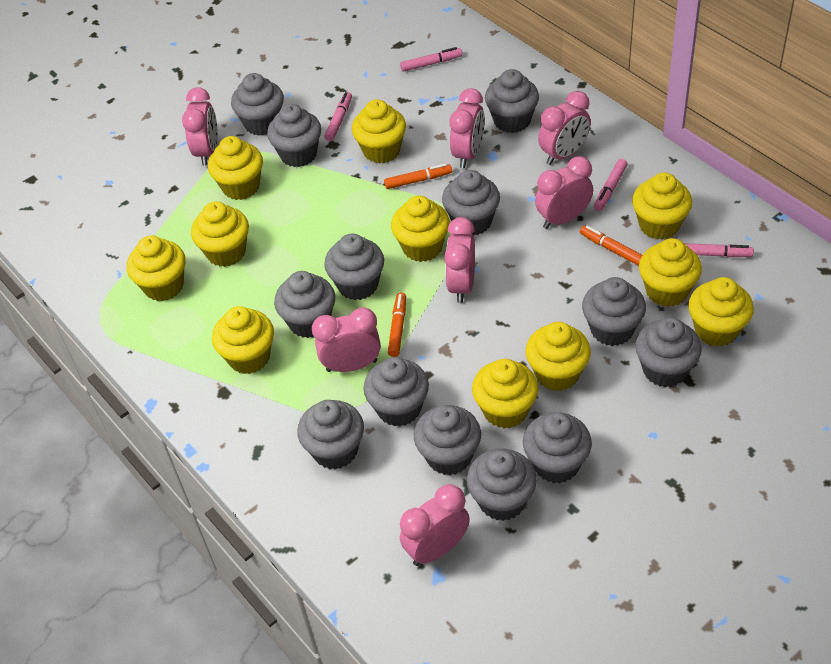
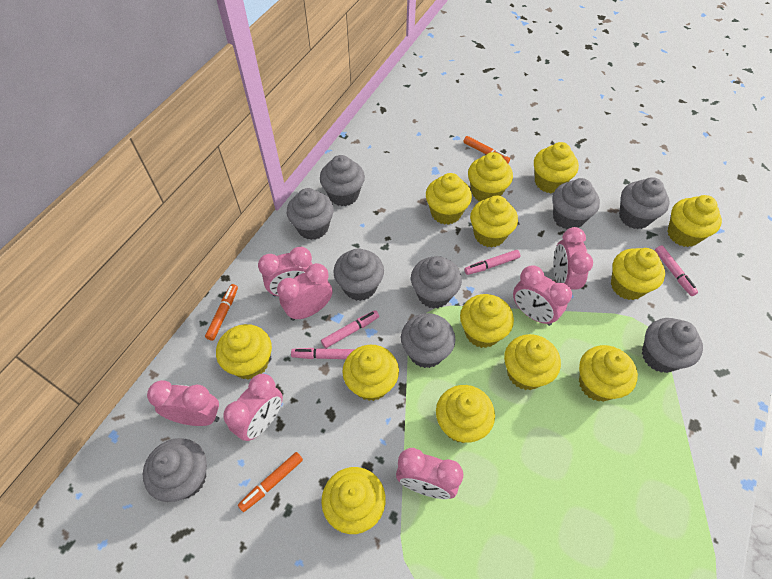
grey cupcake: [231,73,284,136] [267,104,321,167] [274,271,335,338] [298,400,364,469] [324,234,384,300] [363,357,429,427] [414,405,481,475] [442,170,500,236] [467,449,537,521] [485,69,539,133] [523,412,592,483] [582,277,646,346] [635,317,702,387] = 13 -> [143,438,207,502] [287,188,334,240] [320,155,365,206] [333,248,384,301] [401,313,455,368] [411,256,462,309] [552,178,600,229] [619,177,669,229] [642,318,703,373] = 9
yellow cupcake: [127,236,186,301] [191,201,249,267] [208,136,263,200] [212,306,274,374] [352,100,406,164] [391,196,450,262] [472,359,538,428] [526,322,591,391] [632,172,692,240] [639,238,702,307] [688,277,754,347] = 11 -> [216,324,272,380] [321,467,386,534] [342,345,399,401] [426,173,472,225] [436,385,495,443] [460,294,514,348] [468,152,513,201] [470,196,518,248] [504,334,561,390] [534,142,579,193] [579,345,638,402] [611,248,665,300] [667,195,722,247] = 13

